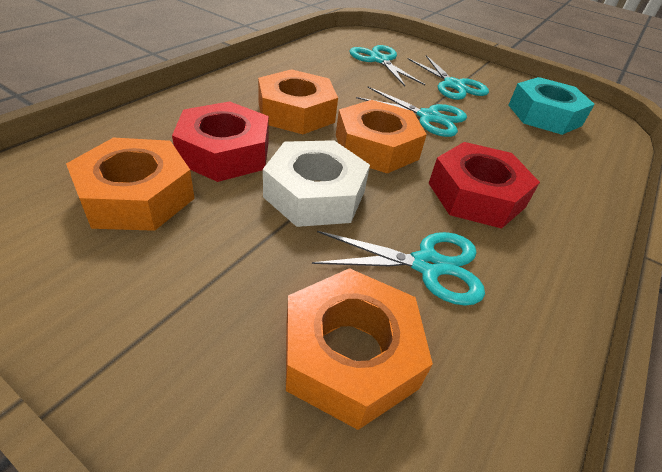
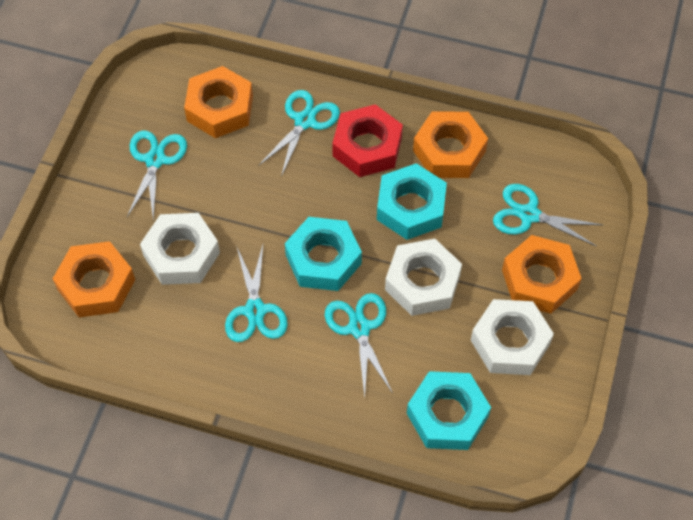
red nut: [172,101,269,182] [428,142,540,229] = 2 -> [332,104,403,177] = 1
turquoise nut: [508,77,595,135] = 1 -> [285,217,362,291] [377,163,447,240] [407,371,491,450] = 3
turquoise scissors: [312,231,485,306] [349,45,425,86] [356,87,467,137] [408,55,489,100] = 4 -> [127,130,187,220] [225,245,288,342] [258,90,340,177] [325,293,392,398] [493,184,602,247] = 5
white nut: [263,140,370,227] = 1 -> [140,213,220,285] [385,239,462,316] [471,299,554,375] = 3

